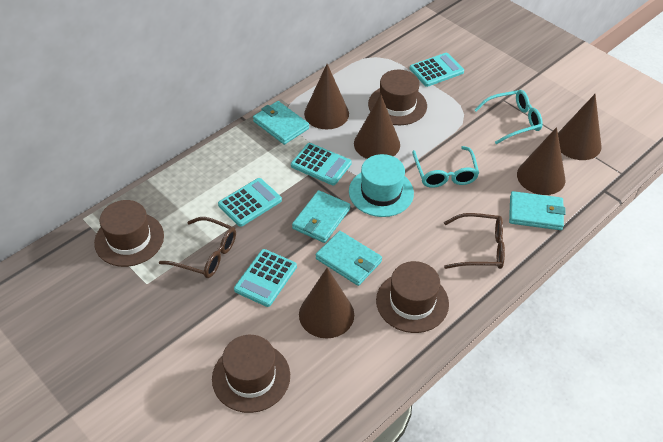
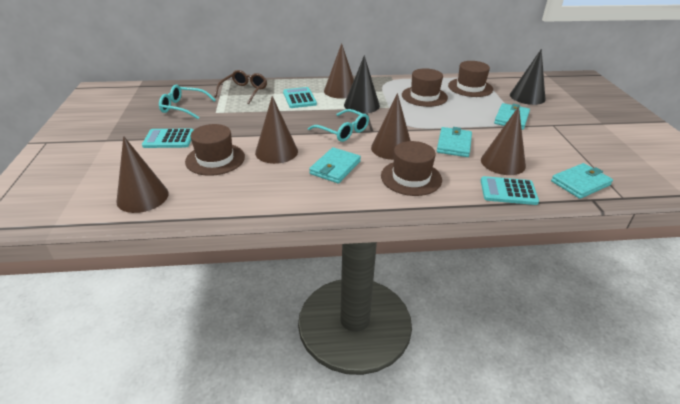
black cone: none = 0 -> [344,55,380,114] [510,49,546,105] = 2
brown glasses: [159,217,236,278] [444,213,505,269] = 2 -> [214,70,267,104] = 1
turquoise calculator: [218,178,282,227] [234,249,297,307] [291,143,352,185] [410,53,464,87] = 4 -> [142,129,194,148] [283,87,317,108] [481,176,539,205] = 3
turquoise hat: [349,154,414,217] = 1 -> none = 0

